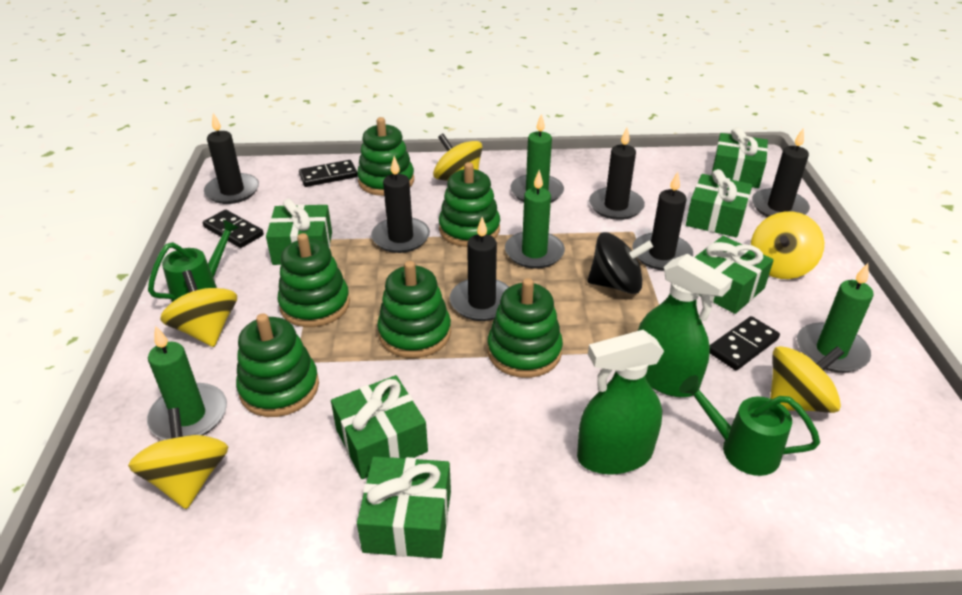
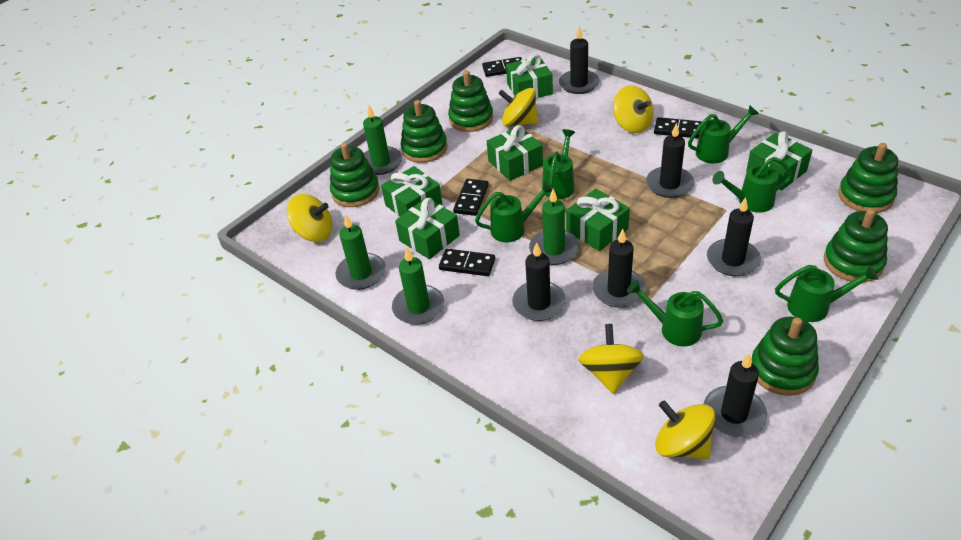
black domino: [203,210,264,248] [299,160,358,187] [710,316,780,370] = 3 -> [439,249,495,276] [453,179,489,216] [482,57,522,77] [654,117,702,139] = 4
black spinning top: [587,232,653,294] = 1 -> none = 0
green spray bottle: [577,330,664,475] [638,254,733,397] = 2 -> none = 0
green watering can: [148,219,239,302] [679,375,820,476] = 2 -> [475,181,553,243] [542,129,575,200] [627,280,723,346] [688,105,759,163] [713,157,793,213] [775,265,878,322] = 6

